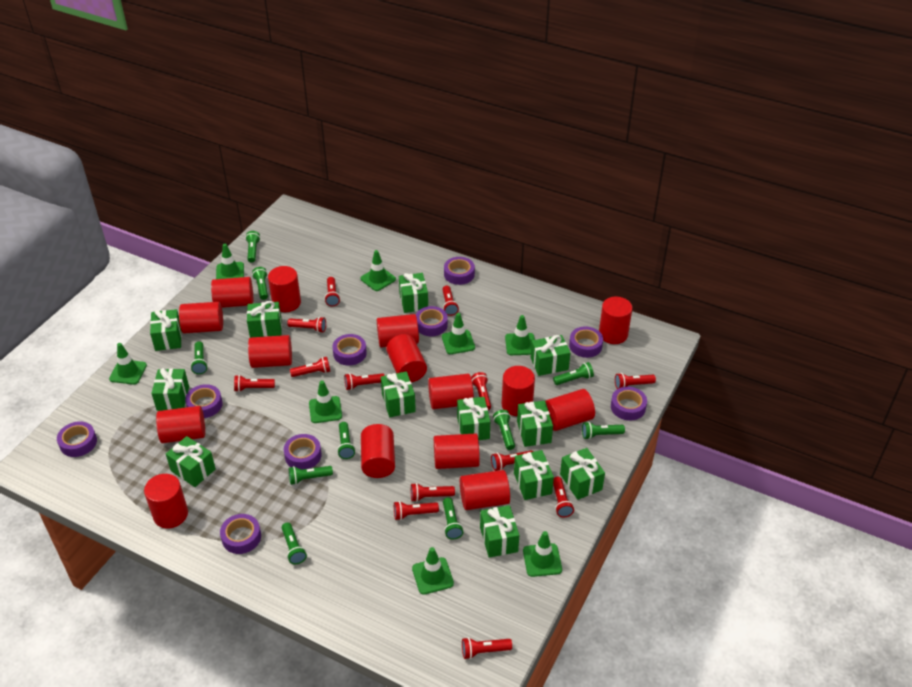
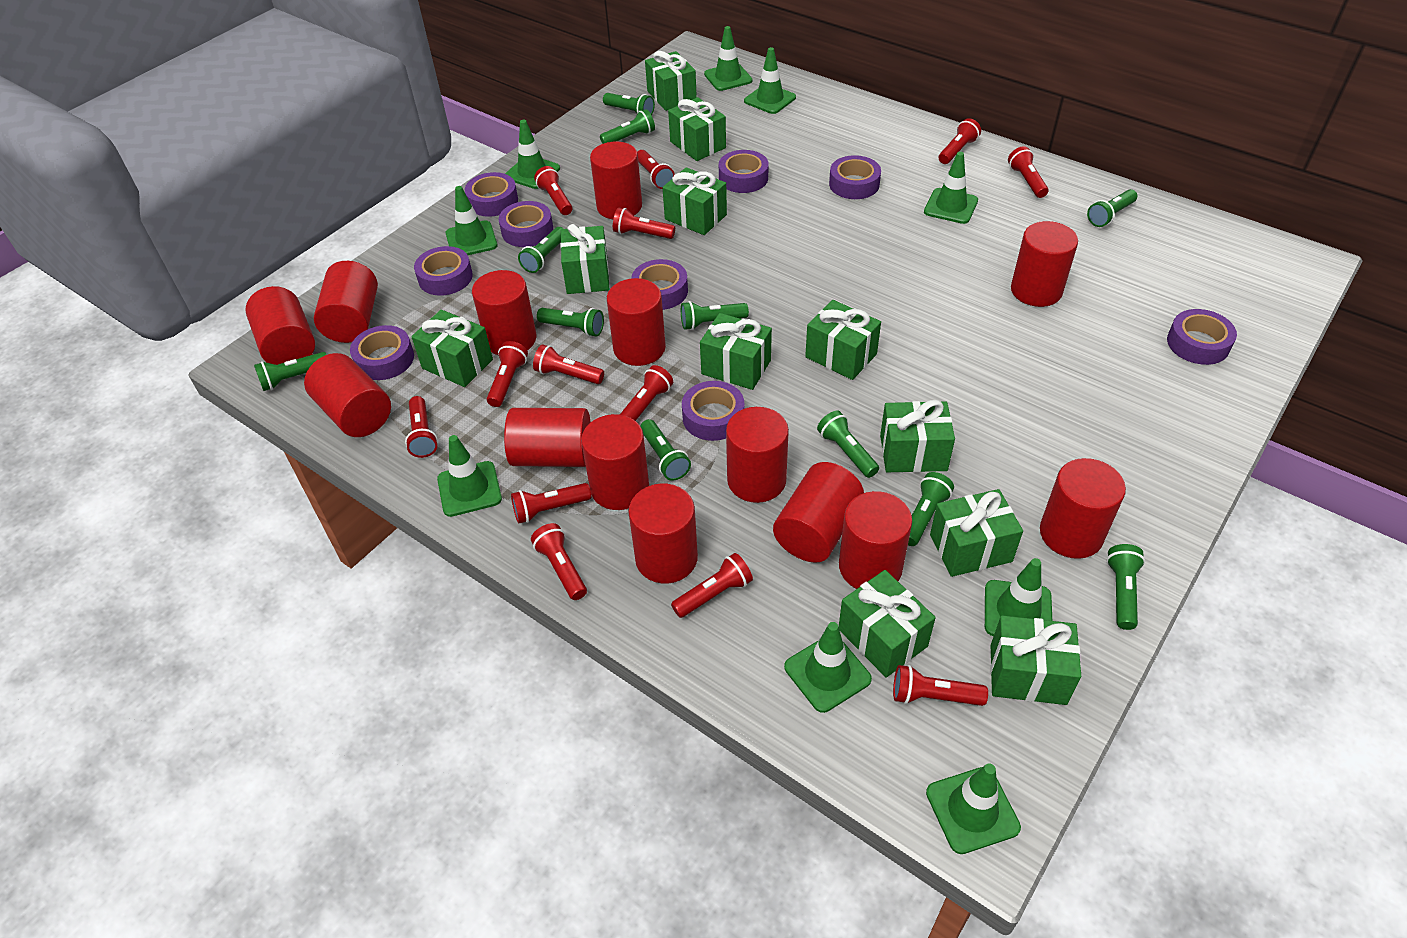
green flashlight: [190,341,208,374] [245,231,260,263] [252,267,268,300] [282,522,307,564] [289,466,333,485] [337,422,355,459] [443,497,463,539] [493,410,515,450] [553,362,594,385] [582,422,625,440] = 10 -> [254,352,326,391] [518,227,564,273] [537,308,604,337] [600,109,655,144] [603,93,655,115] [640,419,691,481] [681,301,749,330] [817,411,879,478] [908,472,954,546] [1087,189,1137,227] [1106,544,1145,630] = 11
green gift: [150,309,182,351] [151,368,189,411] [166,436,216,487] [247,301,282,337] [381,371,416,417] [399,273,428,313] [457,397,490,440] [480,505,519,558] [514,450,554,500] [517,401,553,447] [531,335,571,376] [560,448,605,500] = 12 -> [411,309,493,387] [560,224,609,294] [645,51,697,111] [662,167,727,235] [668,97,726,161] [700,313,772,390] [805,300,881,380] [839,570,936,678] [880,400,955,472] [930,489,1023,577] [990,615,1081,705] = 11
green traffic cone: [109,343,147,385] [216,244,244,279] [309,380,342,423] [360,250,396,291] [412,547,454,595] [442,313,475,354] [505,315,535,355] [523,531,562,577] = 8 -> [437,435,502,517] [446,186,498,255] [505,120,560,189] [704,26,752,91] [744,47,796,114] [784,622,872,713] [924,152,978,224] [926,763,1021,854] [985,558,1052,636] = 9
red cylinder: [144,474,188,529] [156,406,205,443] [179,302,223,333] [211,277,253,308] [248,335,292,368] [268,266,301,312] [361,424,395,478] [377,314,419,348] [386,334,427,383] [428,374,474,409] [434,433,480,469] [460,470,510,510] [502,366,535,416] [545,389,595,431] [599,297,632,344] = 15 -> [245,286,315,365] [304,353,391,437] [314,261,378,343] [472,270,537,355] [504,408,591,467] [581,414,649,510] [590,142,642,219] [607,278,666,366] [628,484,698,584] [726,407,789,503] [773,462,864,563] [839,491,912,589] [1011,221,1078,307] [1040,458,1126,559] = 14

